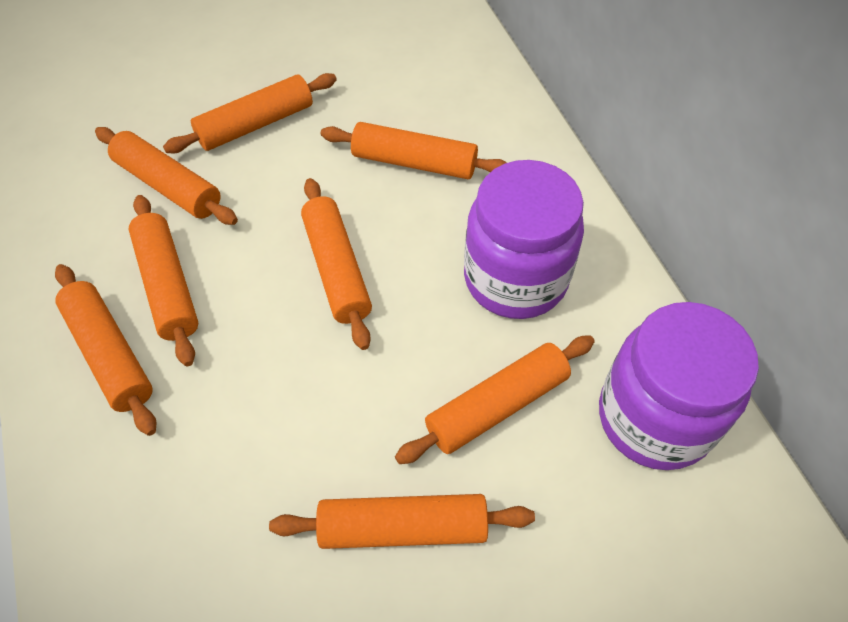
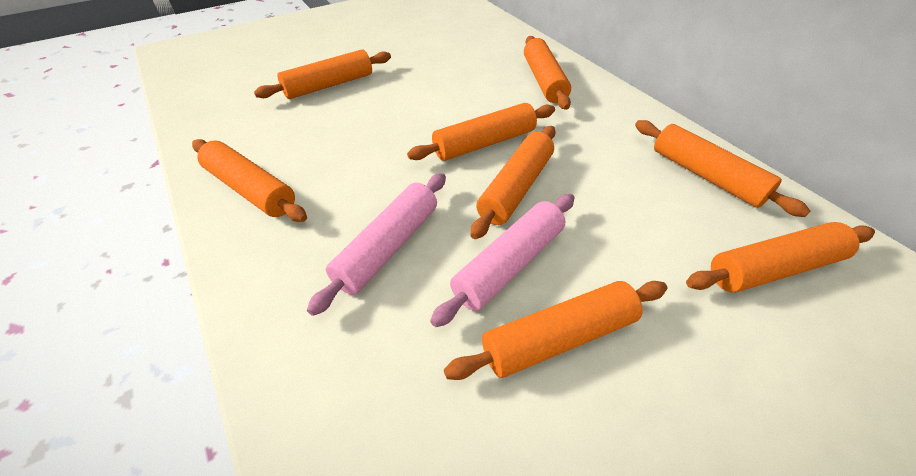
pink rolling pin: none = 0 -> [307,173,446,316] [430,194,575,327] = 2
purple jar: [464,160,584,319] [599,302,759,470] = 2 -> none = 0

